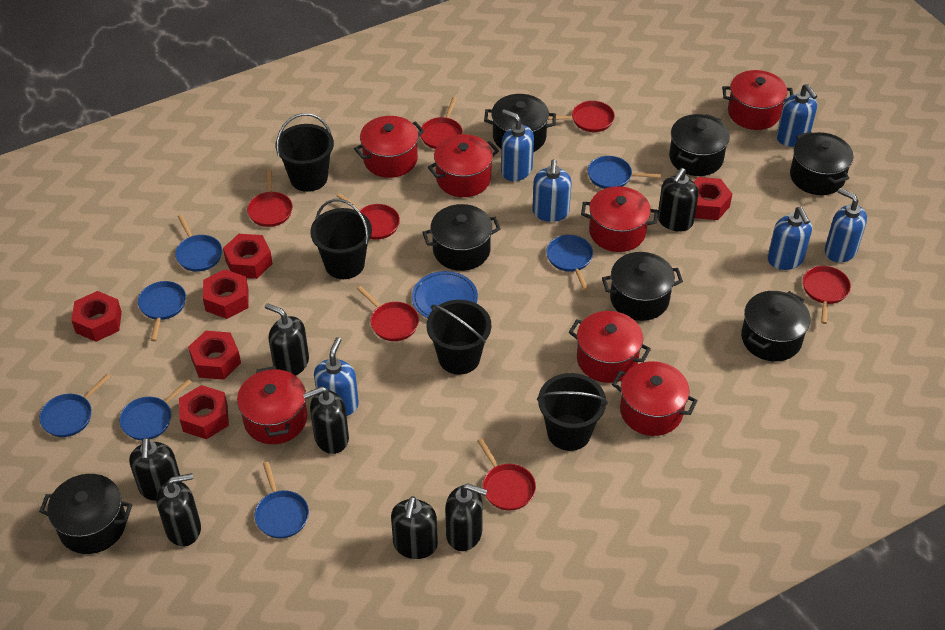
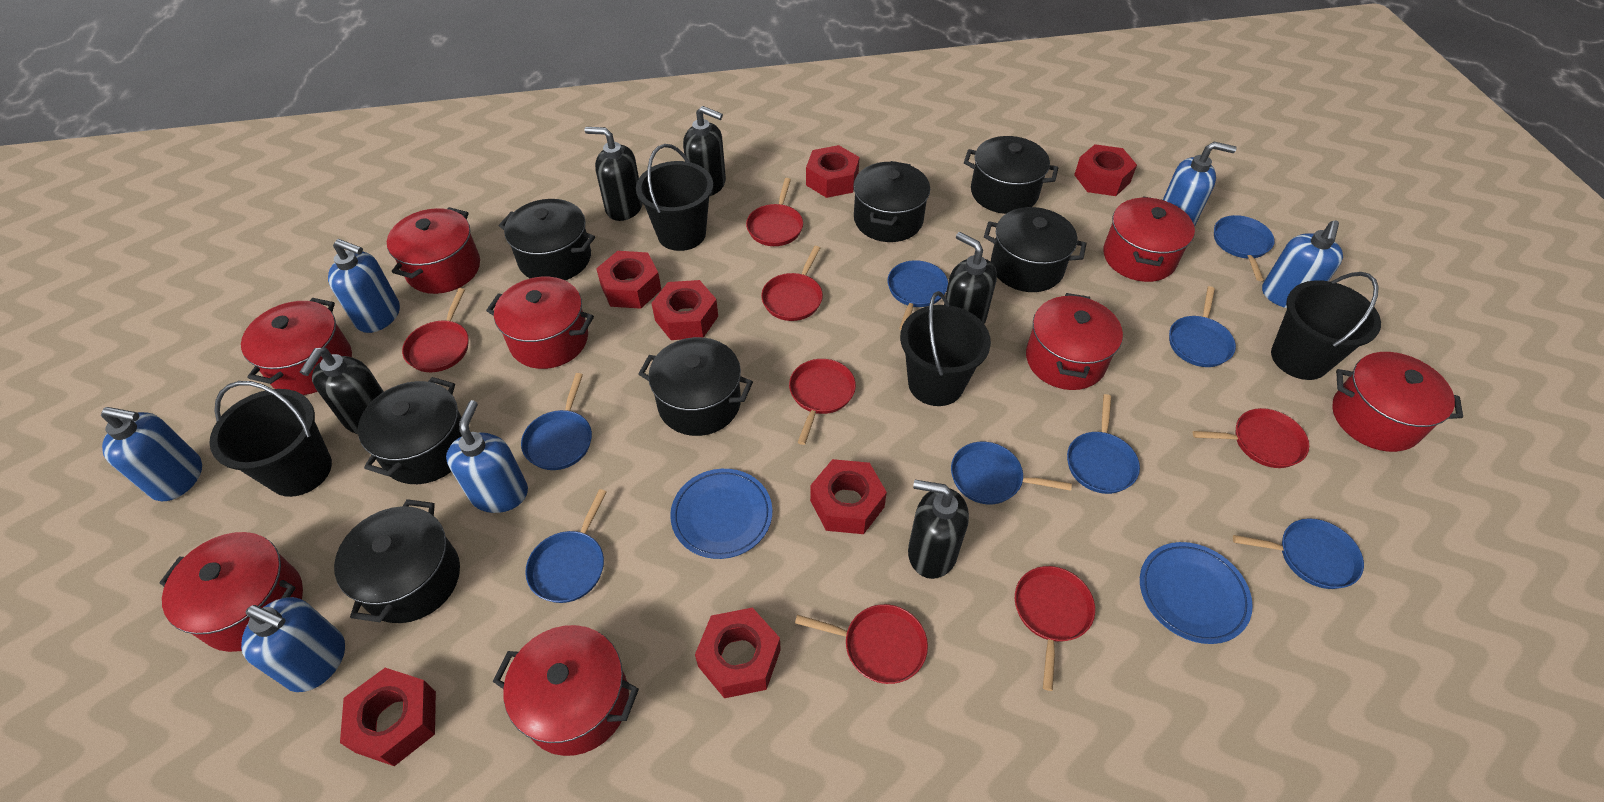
black soap dispenser: [129,438,180,501] [156,473,201,546] [265,303,309,376] [303,386,349,454] [391,496,438,559] [445,483,487,551] [658,168,699,232] = 7 -> [300,348,384,434] [585,127,642,221] [683,106,726,196] [908,480,969,579] [944,232,997,324] = 5
blue pan: [39,374,110,437] [119,379,192,440] [138,281,186,341] [175,214,222,272] [255,462,309,539] [546,235,593,290] [588,156,661,189] = 7 -> [521,373,592,470] [525,489,606,603] [887,260,948,330] [951,442,1072,504] [1067,394,1140,494] [1169,286,1236,367] [1214,215,1275,281] [1233,518,1364,589] = 8
blue plate: [412,271,478,318] = 1 -> [670,469,772,559] [1140,542,1253,644] = 2
red nut: [71,291,122,342] [179,385,229,439] [188,331,241,380] [203,269,249,319] [223,234,273,279] [693,177,732,220] = 6 -> [340,668,436,766] [596,251,661,309] [651,280,718,340] [695,607,781,698] [806,145,860,198] [810,459,887,534] [1074,144,1137,196] = 7
red pot: [237,366,307,444] [354,116,424,178] [428,134,499,197] [569,311,651,383] [581,186,658,252] [612,361,698,436] [722,70,793,130] = 7 -> [159,532,303,652] [241,298,352,395] [387,207,480,294] [486,277,594,369] [493,625,639,756] [1026,293,1123,390] [1103,196,1195,282] [1332,352,1463,452] = 8

